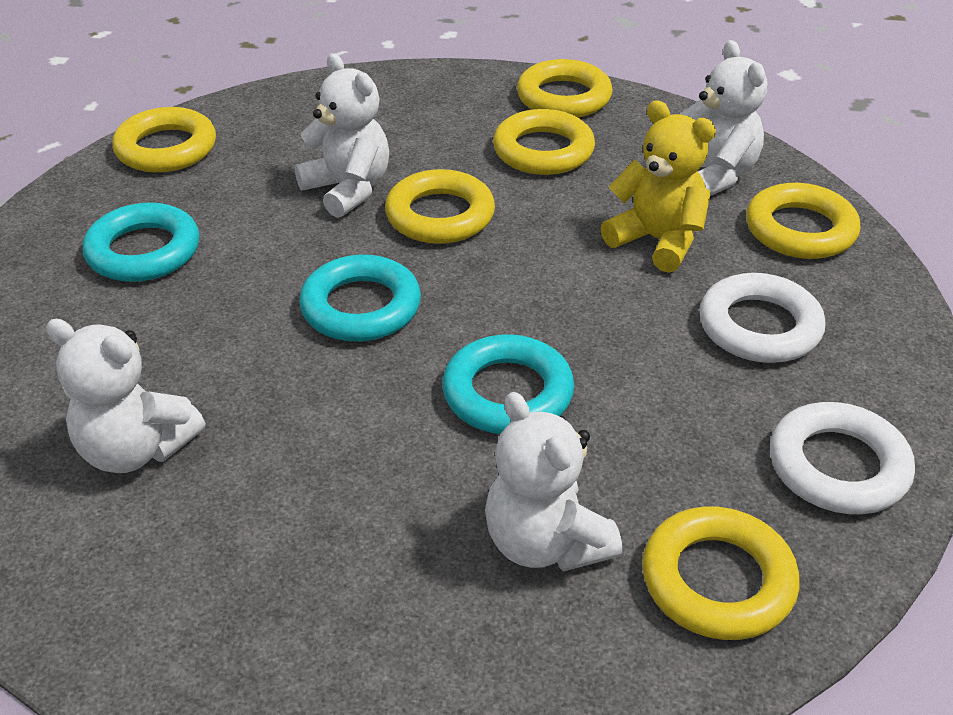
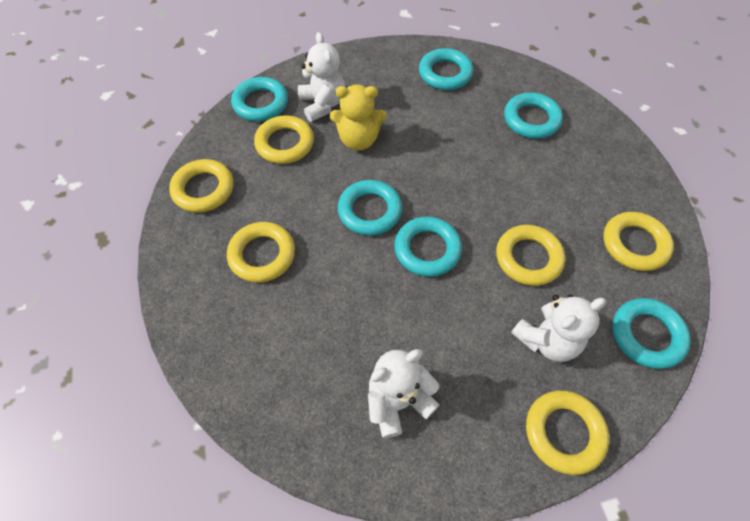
turquoise ring: [82,202,200,282] [299,255,421,342] [442,334,574,434] = 3 -> [231,77,288,121] [338,180,402,236] [394,217,462,277] [419,48,473,90] [504,92,563,139] [612,298,691,369] = 6
white ring: [700,273,826,363] [770,402,915,514] = 2 -> none = 0
white teddy bear: [46,319,205,473] [295,53,389,218] [485,392,622,572] [680,40,767,196] = 4 -> [298,32,345,122] [368,349,439,438] [511,294,606,362] = 3

